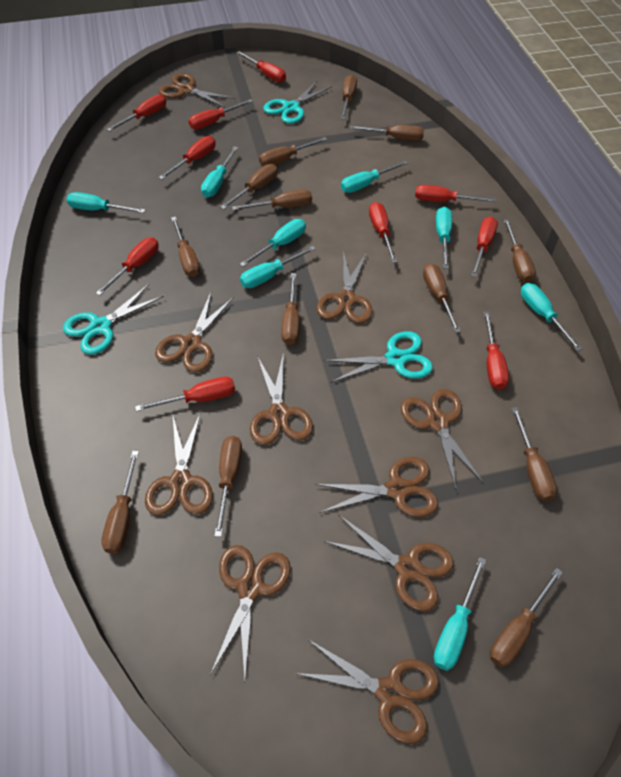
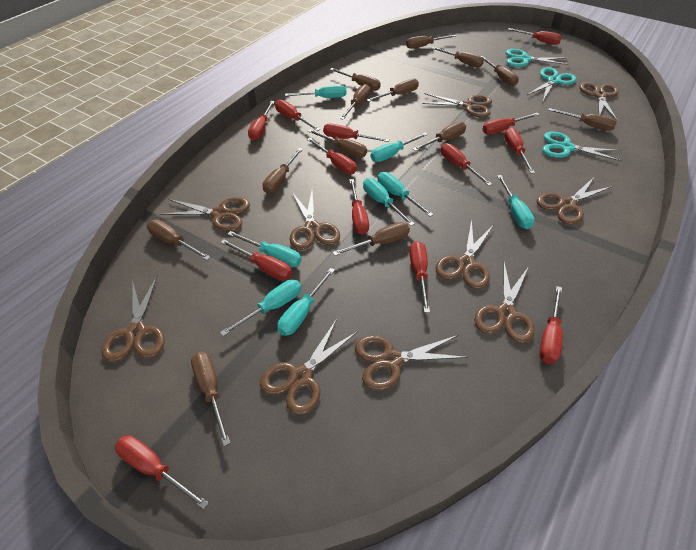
red screwdriver: [96,238,159,296] [107,94,166,132] [135,377,235,412] [159,136,216,179] [189,99,253,129] [236,51,286,83] [369,202,397,263] [415,185,496,202] [471,217,498,277] [483,312,509,390] = 10 -> [115,435,209,509] [220,239,292,280] [248,101,275,140] [275,99,320,131] [306,138,357,174] [323,124,390,142] [349,179,369,235] [409,241,430,313] [441,143,492,186] [483,113,540,134] [504,128,535,173] [508,28,562,45] [539,286,563,364] = 13

